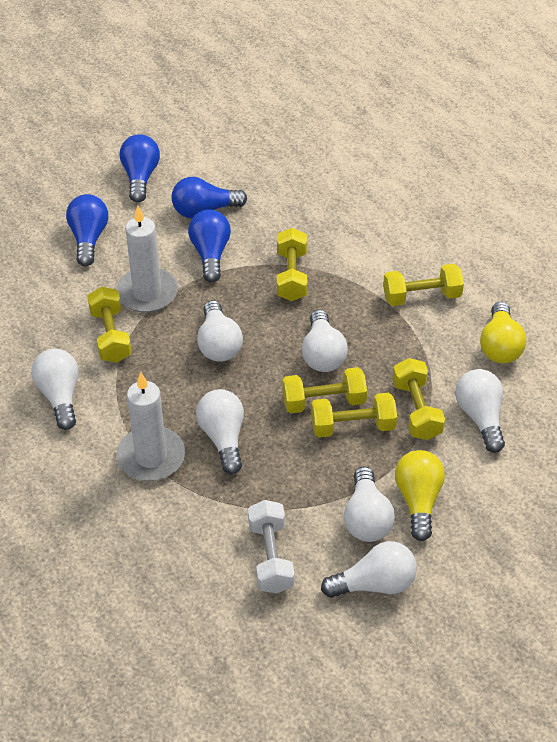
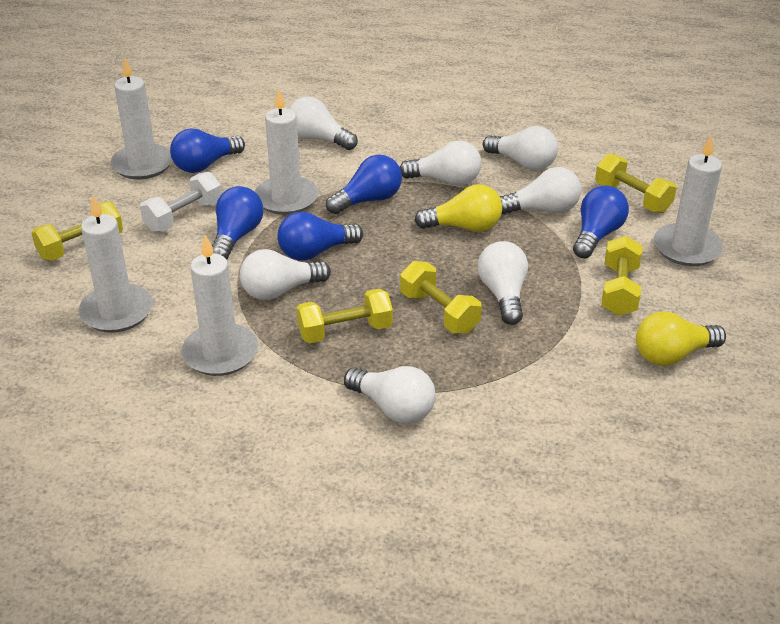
blue light bulb: [66,194,108,267] [120,134,160,203] [171,177,247,218] [188,209,231,283] = 4 -> [170,128,245,173] [212,186,263,260] [277,212,363,260] [326,155,402,214] [573,186,629,258] = 5
white candle: [116,206,178,313] [117,372,185,481] = 2 -> [78,195,153,333] [111,57,172,180] [182,235,258,376] [255,89,318,215] [654,135,723,266] = 5
yellow dumbbell: [87,286,132,363] [277,228,307,301] [282,367,367,413] [311,393,397,438] [383,264,464,306] [392,358,445,440] = 6 -> [31,202,123,261] [296,289,393,343] [400,261,482,334] [595,153,677,213] [601,236,642,316] = 5

